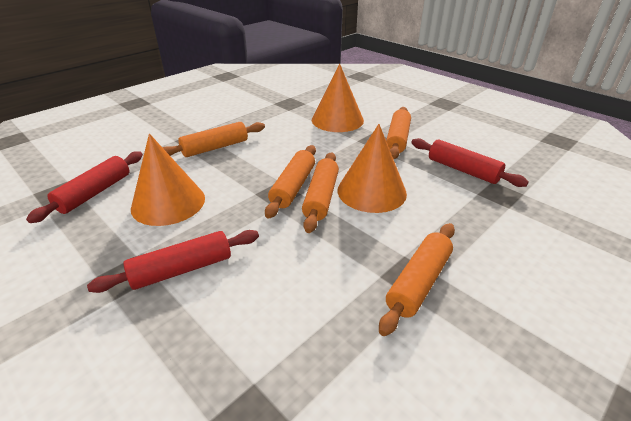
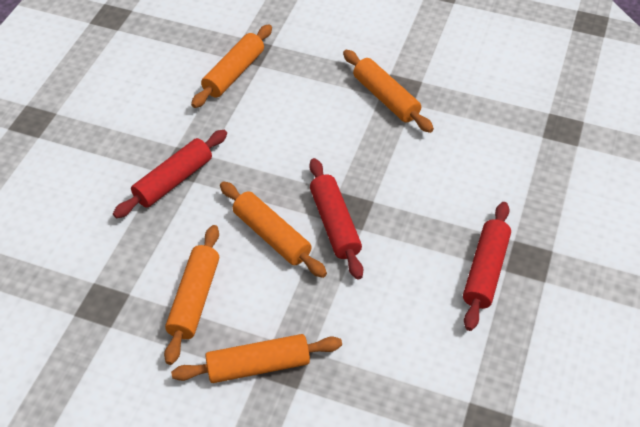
orange cone: [131,134,205,226] [312,64,364,132] [338,124,407,213] = 3 -> none = 0

